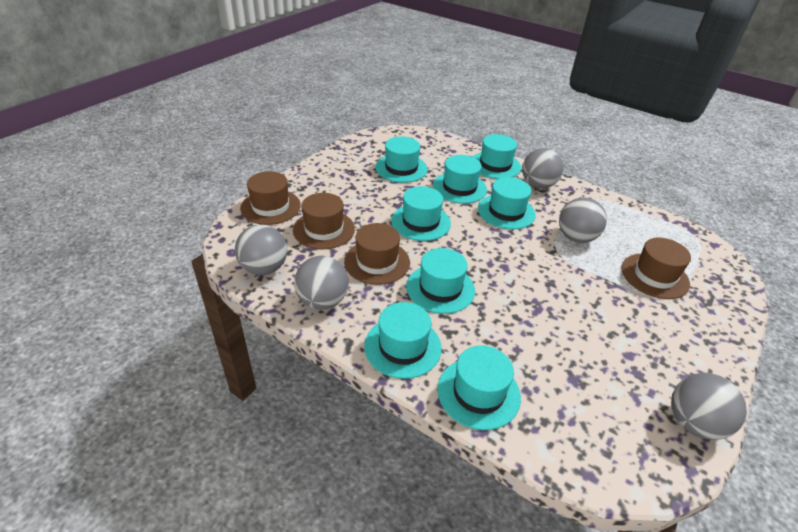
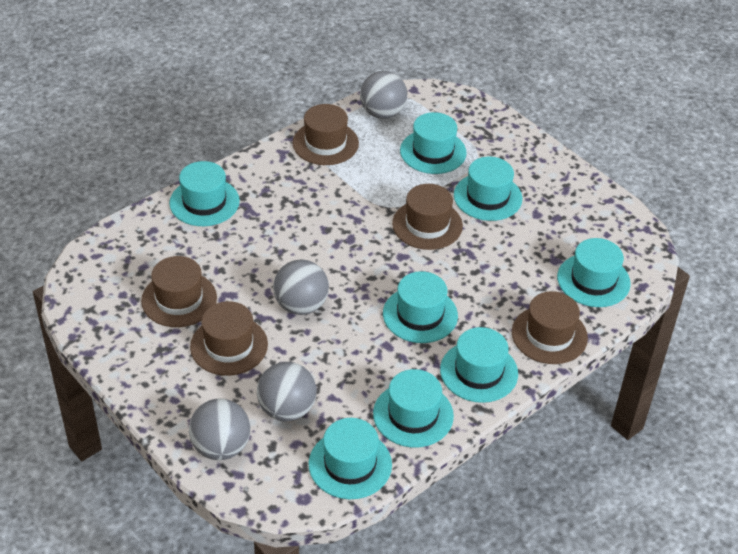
brown hat: [240,171,301,225] [293,193,355,249] [344,223,410,285] [622,238,691,299] = 4 -> [141,256,217,327] [190,301,268,376] [293,104,359,165] [392,184,463,250] [512,291,588,364] = 5
grey ball: [235,224,287,275] [294,256,349,309] [522,148,564,189] [559,197,607,243] [671,373,747,440] = 5 -> [189,398,250,460] [257,362,316,422] [273,259,329,315] [360,71,407,119] = 4

